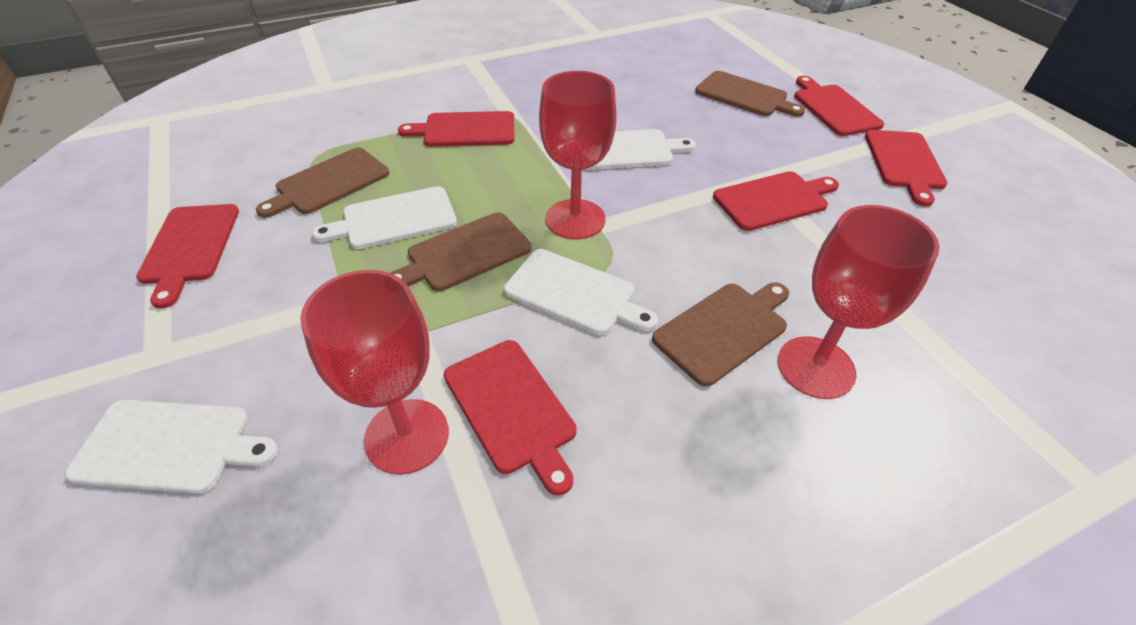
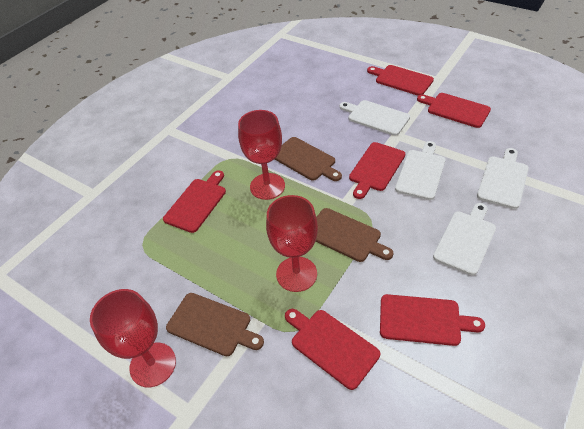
brown cutting board: [256,148,389,218] [391,212,532,291] [652,282,789,387] [695,71,805,117] = 4 -> [166,293,264,356] [275,137,342,181] [315,208,393,262] = 3

